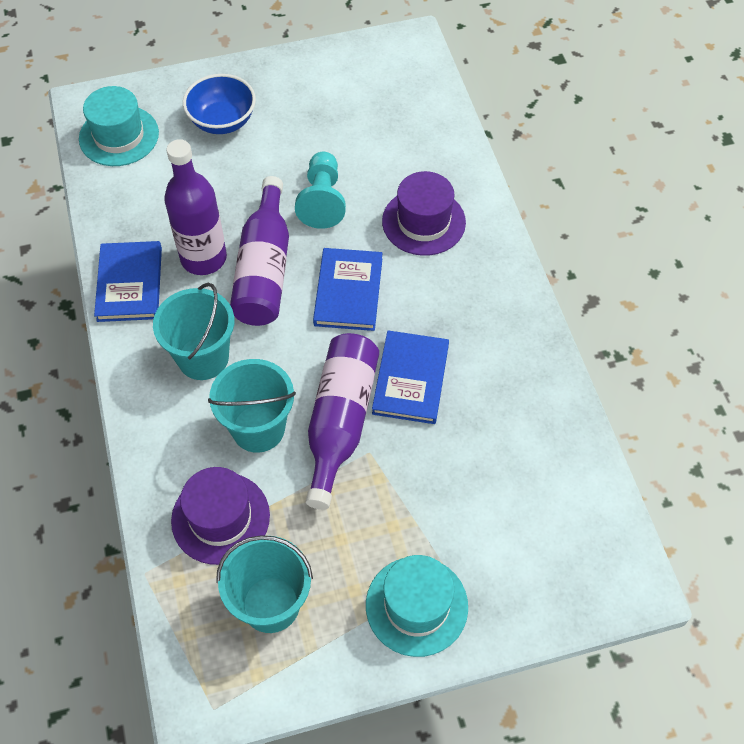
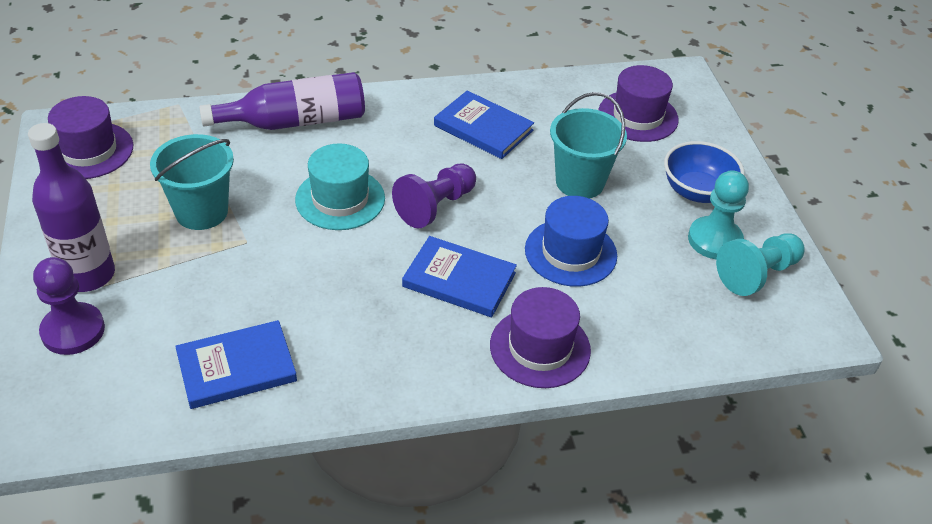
blue hat: none = 0 -> [525,196,617,287] = 1
purple bottle: [164,139,227,275] [230,176,289,326] [306,333,379,510] = 3 -> [28,123,115,292] [199,72,365,130] = 2
purple hat: [171,467,270,565] [382,171,466,256] = 2 -> [48,96,133,179] [490,287,591,388] [598,65,679,142] = 3
purple pawn: none = 0 -> [33,257,105,355] [392,164,476,229] = 2
turquoise bucket: [153,283,234,380] [208,359,296,453] [216,535,313,633] = 3 -> [150,134,234,230] [550,92,627,199] = 2
turquoise hat: [79,86,159,166] [366,555,468,657] = 2 -> [295,143,385,230] = 1
turquoise pawn: [295,152,346,229] = 1 -> [688,170,749,259] [716,233,805,296] = 2

